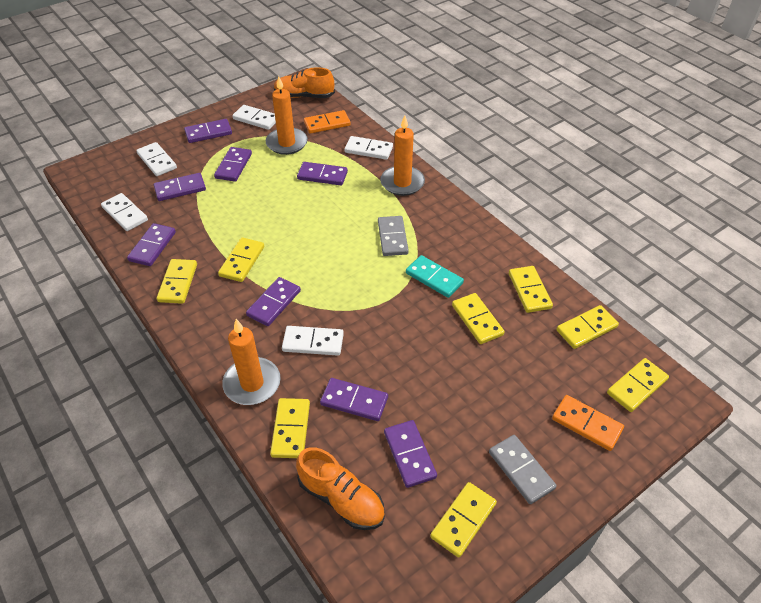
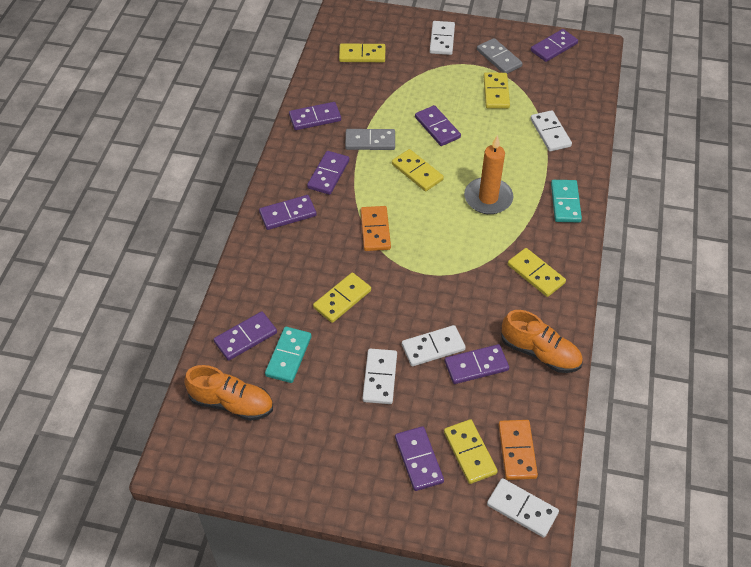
orange candle: [222,319,281,405] [266,76,308,155] [380,115,425,196] = 3 -> [464,135,513,214] = 1
turquoise domino: [406,255,464,298] = 1 -> [265,327,311,383] [551,180,582,222] = 2
yellow domino: [157,259,197,304] [218,237,264,282] [270,398,310,458] [430,482,497,558] [452,293,505,344] [509,266,553,313] [556,305,619,349] [607,358,669,412] = 8 -> [313,273,371,323] [339,43,385,62] [392,149,444,191] [444,419,498,484] [483,72,510,109] [508,248,566,297] = 6

